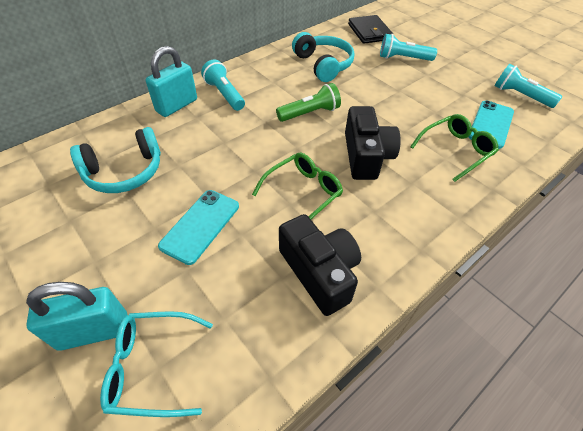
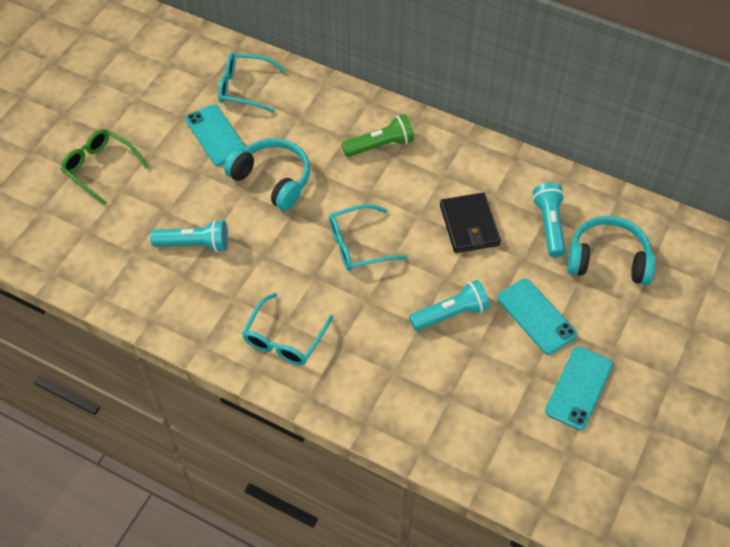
black camera: [279,214,361,316] [345,106,401,180] = 2 -> none = 0
green glasses: [252,152,343,219] [410,114,499,182] = 2 -> [61,129,149,205] = 1
turquoise glasses: [100,311,213,417] = 1 -> [218,53,286,113] [242,293,333,365] [329,204,407,271] = 3
turquoise padlock: [26,282,127,351] [146,46,197,117] = 2 -> none = 0
turquoise phone: [158,190,239,265] [469,100,514,149] = 2 -> [185,105,246,166] [497,279,577,355] [545,346,613,430] = 3

